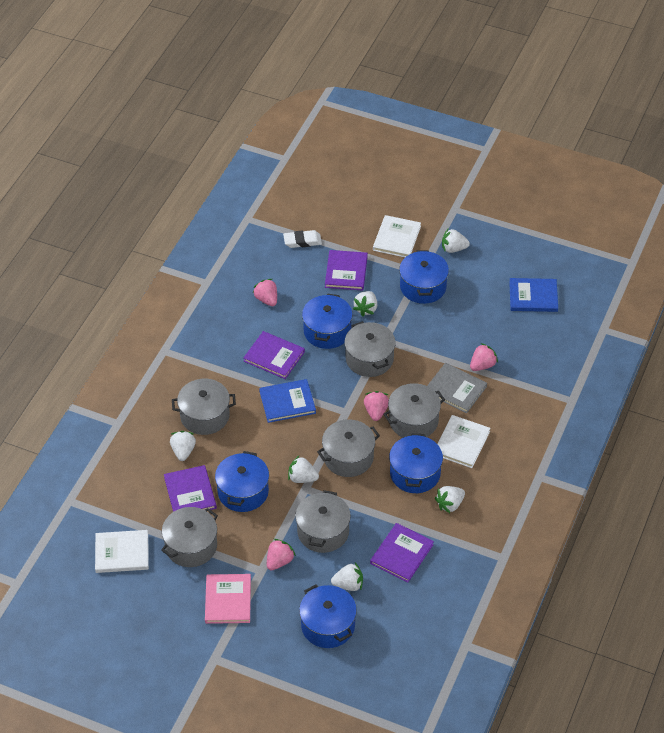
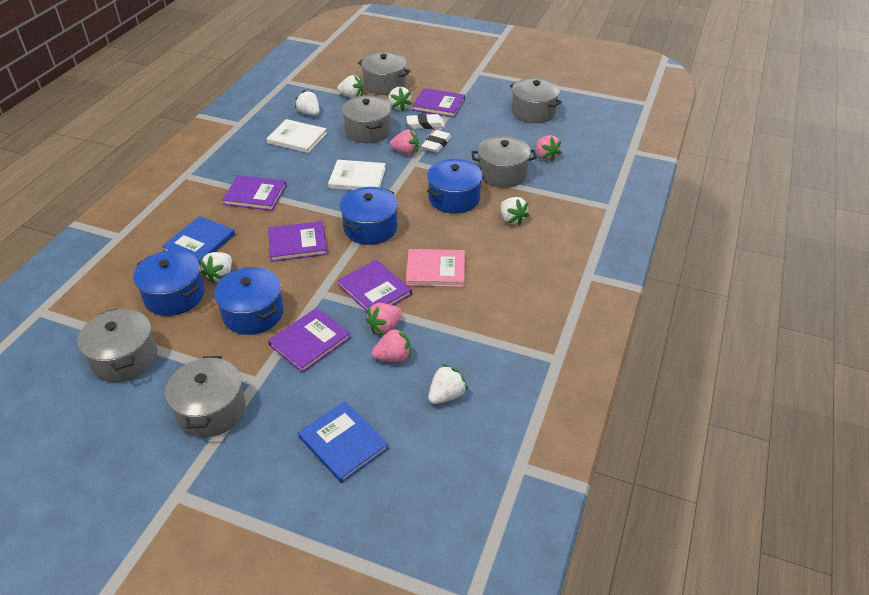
blue pot: [215,451,269,512] [299,584,357,648] [302,293,353,349] [389,433,443,493] [399,250,449,304] = 5 -> [133,250,205,316] [214,267,284,335] [340,187,398,245] [427,159,483,214] = 4
grey book: [427,363,487,413] = 1 -> none = 0
purple book: [164,465,217,512] [243,331,305,379] [325,250,368,291] [370,523,434,583] = 4 -> [222,175,287,211] [268,221,327,262] [268,308,351,373] [337,260,412,312] [412,88,465,118] = 5
white book: [95,530,149,573] [373,215,421,257] [437,415,490,468] = 3 -> [266,119,327,153] [328,160,386,190] = 2
white eraser: [283,230,322,248] = 1 -> [406,114,445,129] [422,130,452,153] = 2

